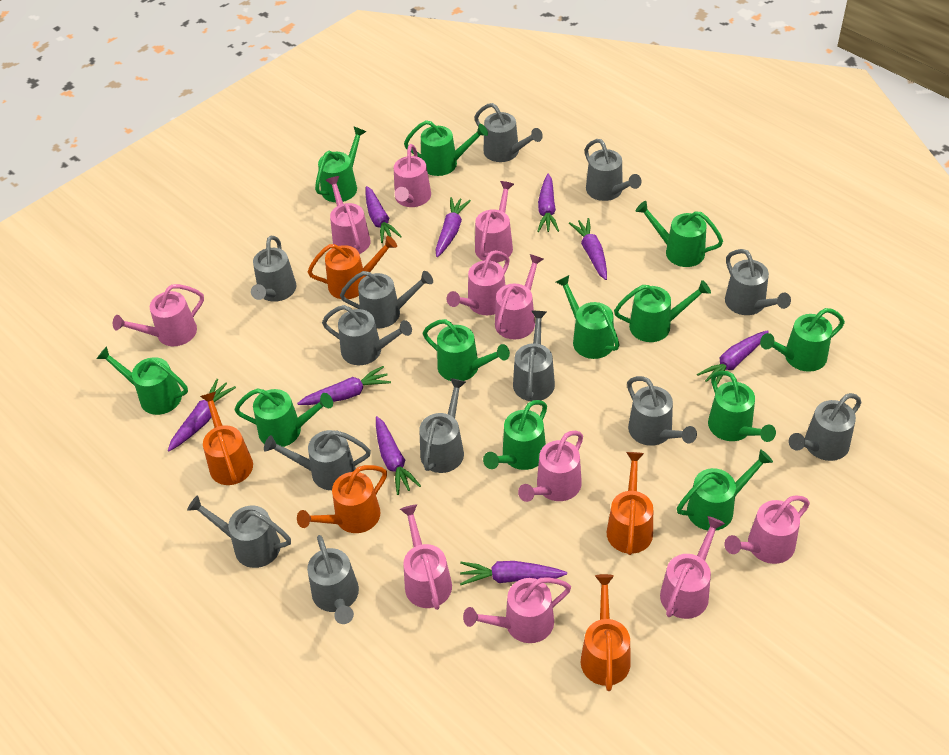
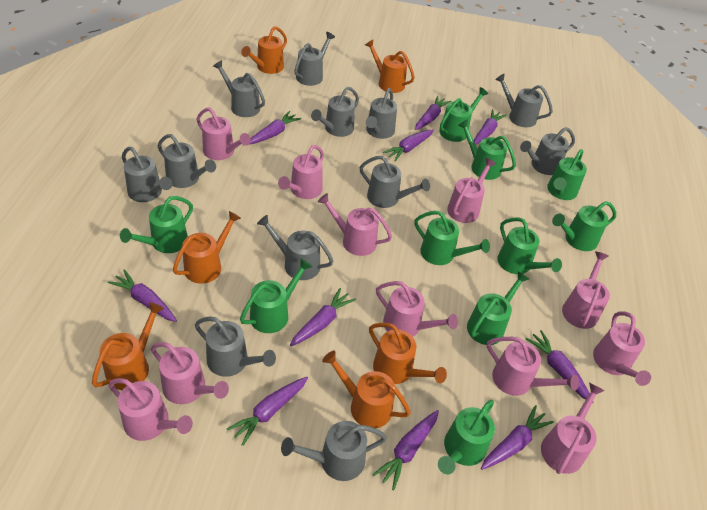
green watering can: [97,346,188,415] [234,388,333,447] [315,126,366,202] [404,120,488,176] [423,319,510,381] [483,400,547,470] [556,275,619,359] [614,280,711,342] [636,201,723,267] [677,449,773,531] [708,371,776,442] [760,308,845,372] = 12 -> [120,196,193,253] [240,258,312,333] [414,211,490,265] [438,400,495,474] [439,87,488,142] [458,119,516,180] [467,271,529,345] [497,217,562,274] [547,149,587,200] [552,201,616,251] = 10
grey watering can: [187,495,291,568] [251,236,296,302] [264,430,371,490] [307,535,359,624] [322,305,412,365] [340,271,433,328] [419,378,466,473] [474,103,543,162] [513,310,555,401] [584,139,642,201] [627,376,697,446] [725,249,791,315] [789,393,862,461] = 13 -> [122,147,172,202] [158,134,216,188] [195,317,276,377] [213,60,265,117] [257,215,334,280] [281,421,387,481] [294,32,335,86] [311,87,359,137] [360,156,430,208] [366,88,397,139] [495,73,553,127] [520,127,575,175] = 12
orange watering can: [200,392,253,485] [297,465,387,533] [308,236,397,299] [581,574,631,691] [607,452,653,555] = 5 -> [92,302,164,390] [173,211,241,284] [241,26,287,74] [322,351,411,428] [365,40,415,93] [369,323,447,384] = 6
purple carrot: [168,379,236,451] [297,366,391,405] [365,186,402,243] [376,416,421,495] [436,197,471,257] [460,561,567,585] [537,174,559,232] [569,218,607,280] [697,330,769,385] = 9 -> [108,269,177,322] [227,377,308,446] [250,111,301,144] [290,288,356,346] [373,410,439,490] [383,130,434,161] [415,96,451,130] [474,109,507,145] [481,405,554,470] [526,330,593,403] = 10

